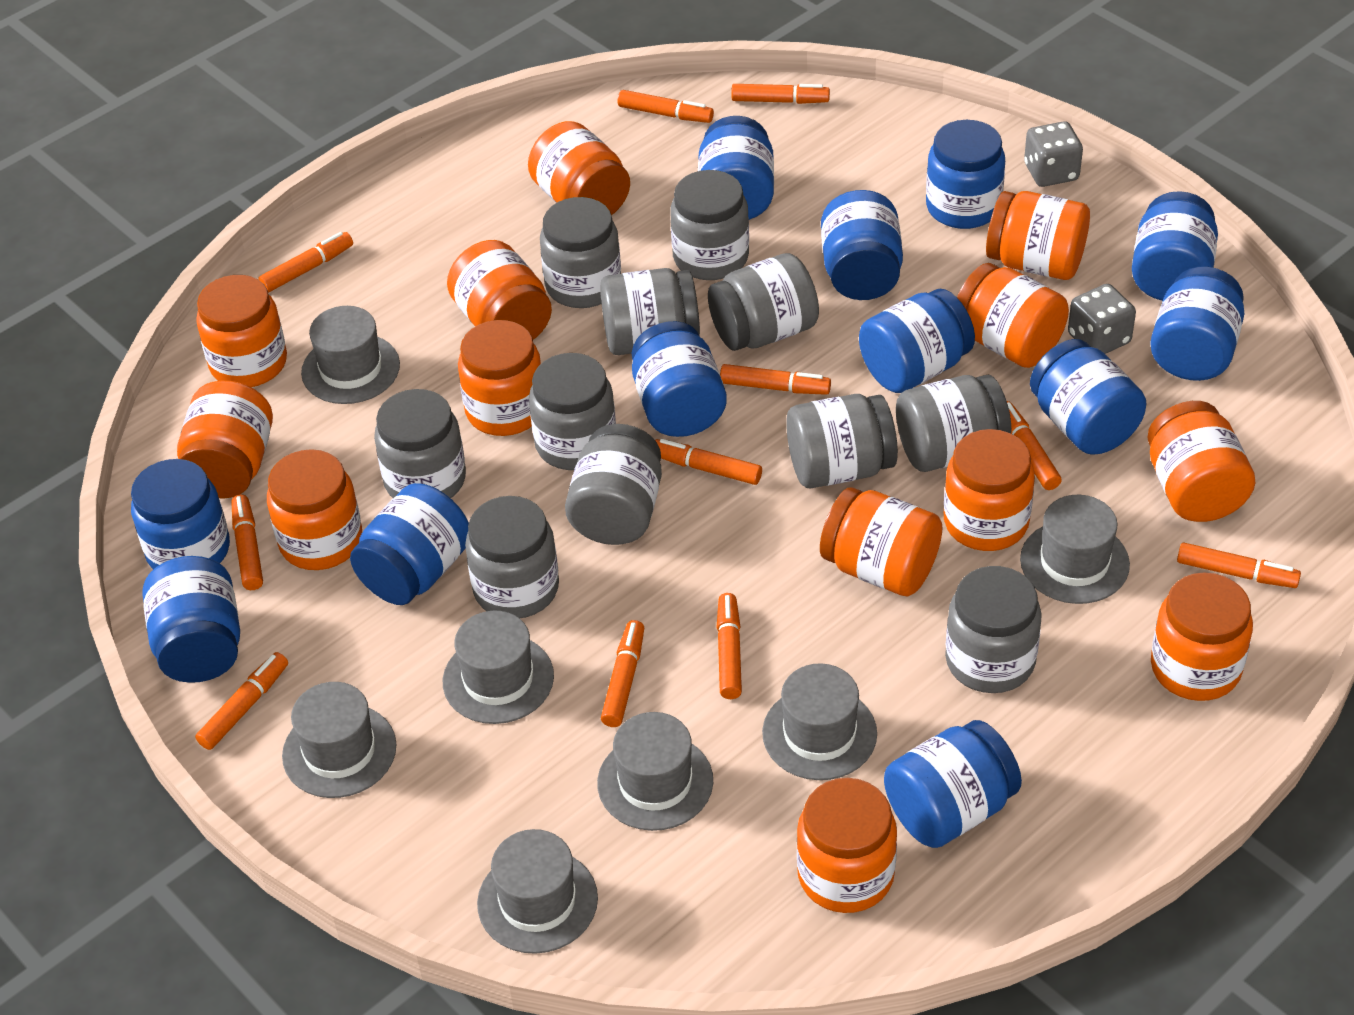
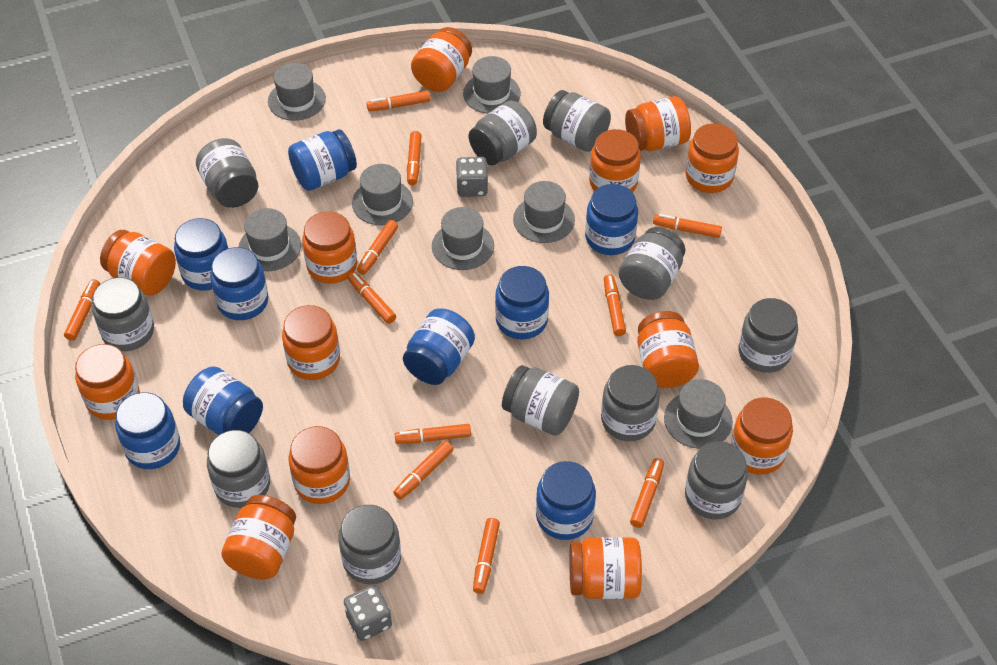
blue jar: [131,459,230,570] [143,556,240,683] [350,483,469,605] [632,321,727,437] [698,116,774,220] [821,190,903,300] [859,289,975,393] [884,720,1022,848] [926,120,1005,229] [1030,339,1146,455] [1132,191,1218,301] [1150,267,1244,381] = 12 -> [115,392,180,469] [174,218,228,290] [183,366,263,435] [210,247,268,320] [288,129,357,191] [403,308,475,385] [495,266,549,339] [536,461,596,540] [585,184,638,255] = 9

